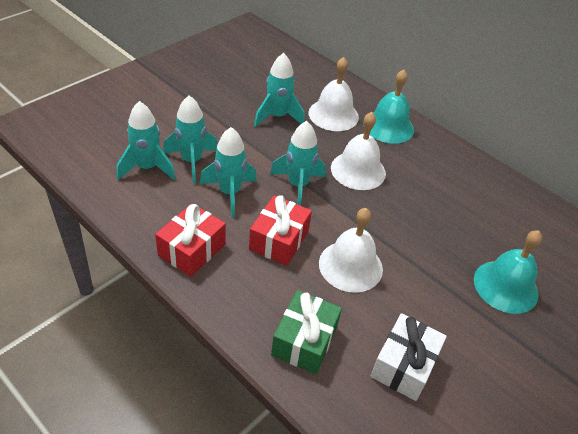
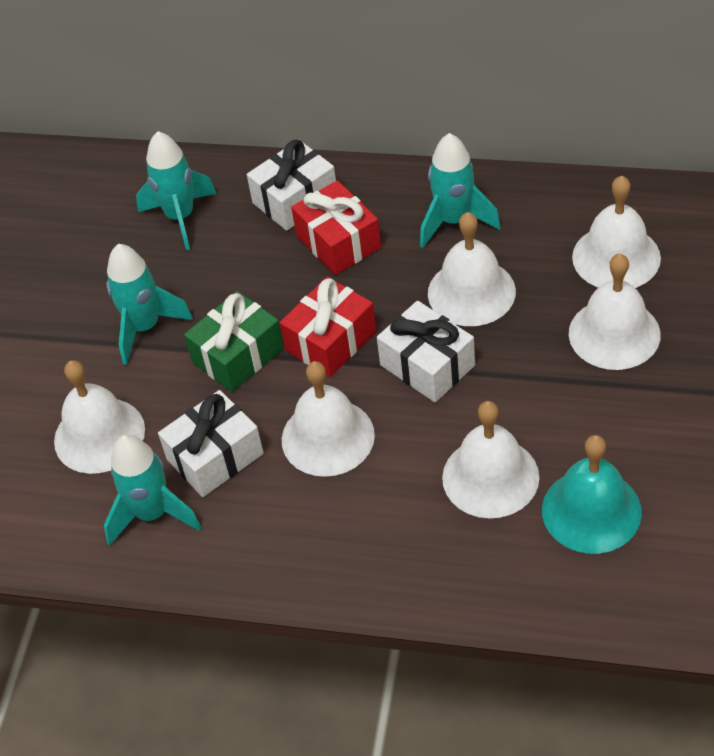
turquoise bell: [369,69,414,144] [474,230,542,314] = 2 -> [542,435,642,554] = 1
turquoise rocket: [117,101,176,180] [163,96,217,184] [200,127,257,217] [254,53,305,127] [270,121,326,206] = 5 -> [104,434,201,546] [106,244,193,365] [136,131,217,250] [420,133,501,248] = 4
white bell: [309,57,359,131] [319,208,383,293] [331,112,386,190] = 3 -> [54,360,145,474] [282,361,375,477] [428,212,516,326] [442,401,539,518] [569,254,661,370] [572,176,661,288] = 6
white gift: [371,313,447,401] = 1 -> [158,390,264,497] [247,139,336,231] [377,301,475,402] = 3

